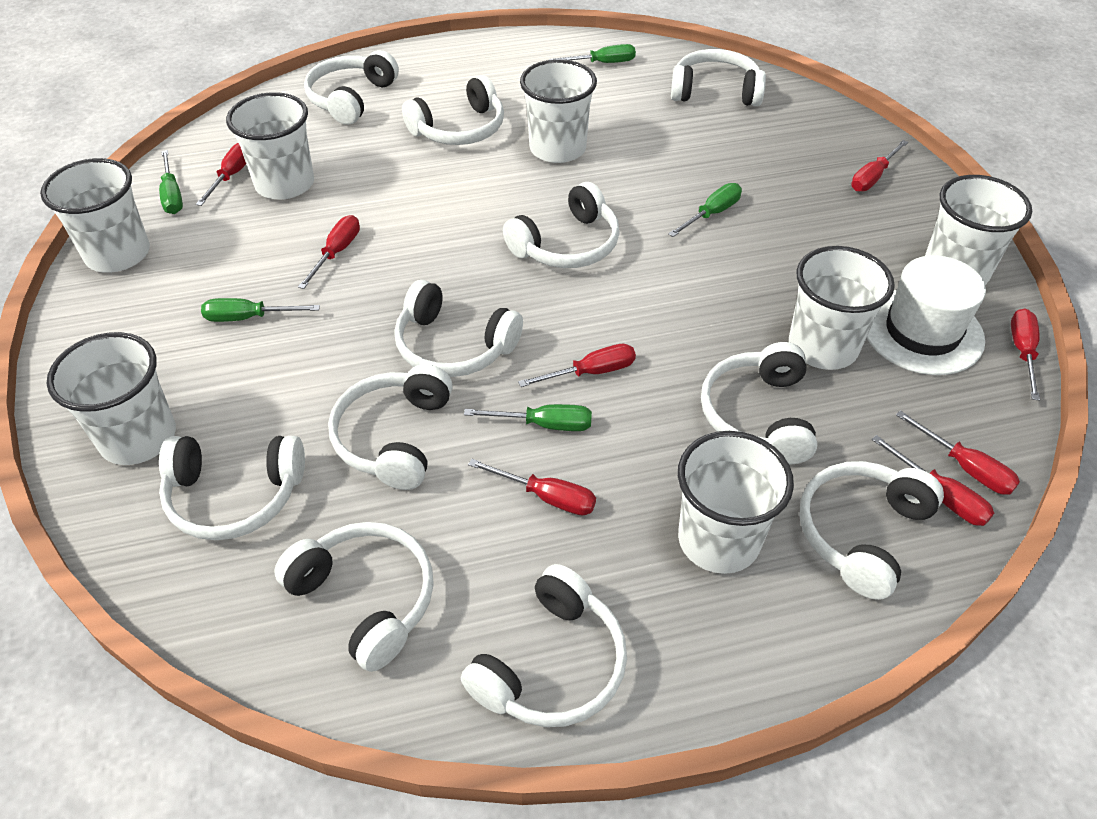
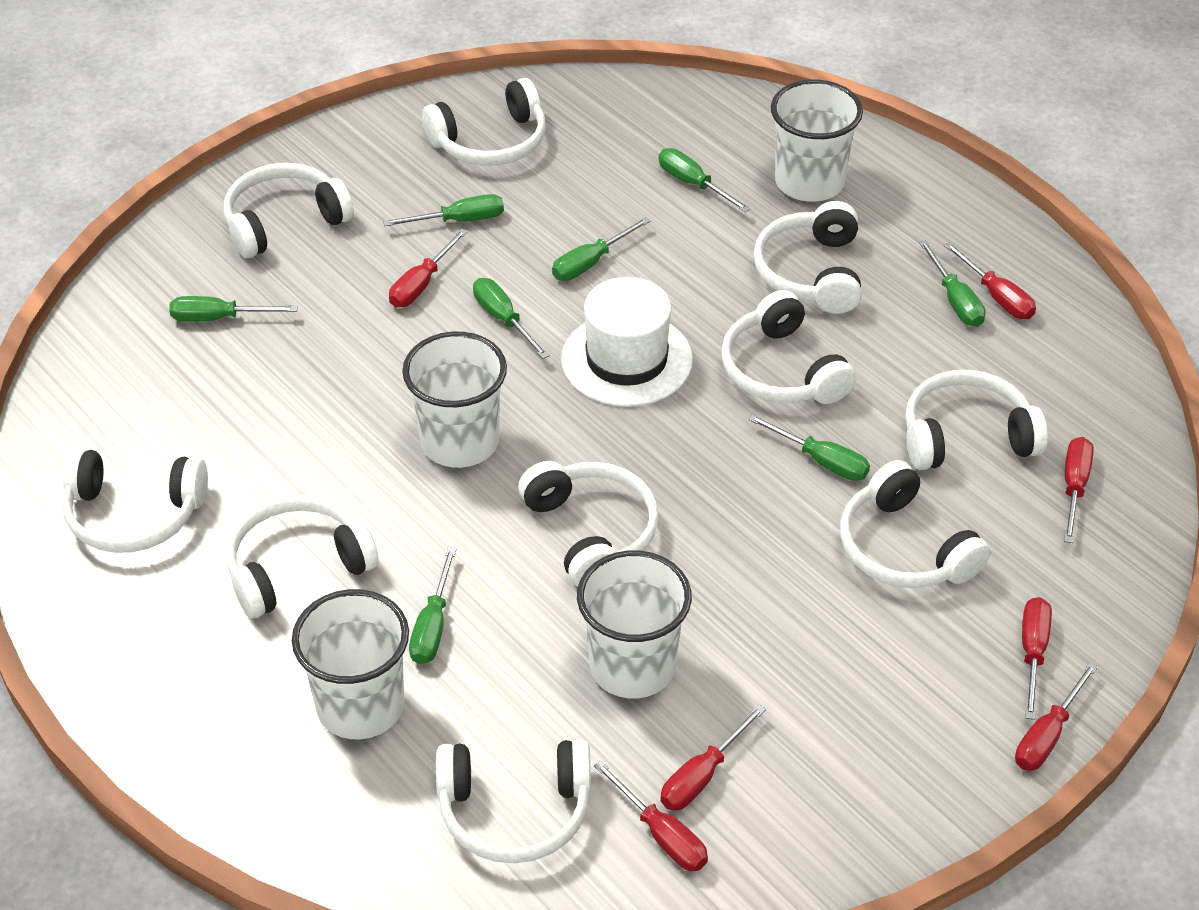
green screwdriver: [159,150,183,214] [201,298,320,322] [464,404,592,431] [549,44,636,63] [668,183,742,237] = 5 -> [169,296,298,322] [383,194,504,226] [409,547,457,664] [473,278,550,359] [552,217,650,281] [659,148,751,212] [748,414,870,481] [919,240,986,327] = 8
red screwdriver: [196,143,246,206] [298,215,360,289] [468,459,596,516] [518,344,636,387] [851,140,908,192] [872,435,994,526] [896,410,1020,495] [1011,309,1040,401] = 8 -> [389,229,468,307] [594,761,708,871] [661,704,766,811] [944,242,1036,319] [1015,662,1098,771] [1022,597,1052,720] [1064,437,1094,543] = 7
white cup: [40,158,150,273] [46,332,176,465] [226,92,314,199] [520,59,597,163] [678,431,794,574] [789,246,895,370] [925,175,1032,285] = 7 -> [292,589,409,739] [402,332,507,468] [577,550,692,698] [771,80,863,202] = 4
white headphones: [159,436,305,540] [274,522,434,672] [304,50,399,125] [328,364,453,490] [394,280,523,377] [402,75,504,145] [461,564,627,727] [503,182,620,268] [671,49,766,106] [701,342,817,464] [799,461,944,600] = 11 -> [62,449,208,553] [224,163,354,258] [227,495,379,618] [422,78,546,166] [436,740,591,863] [518,461,659,586] [721,290,856,404] [753,201,862,314] [840,460,991,588] [905,370,1048,470] = 10

